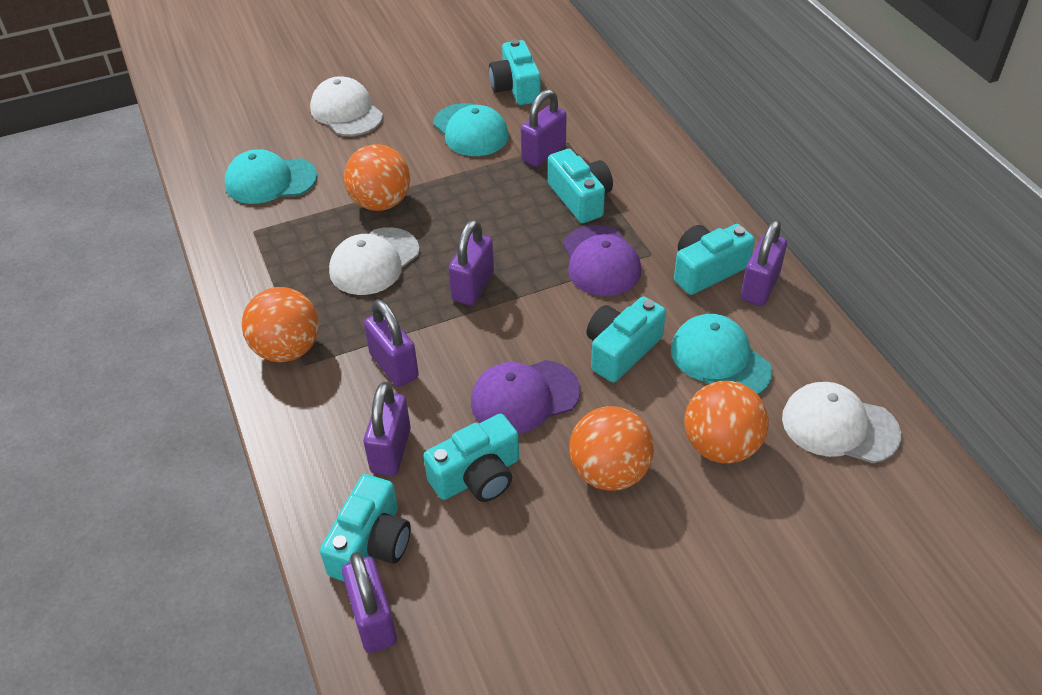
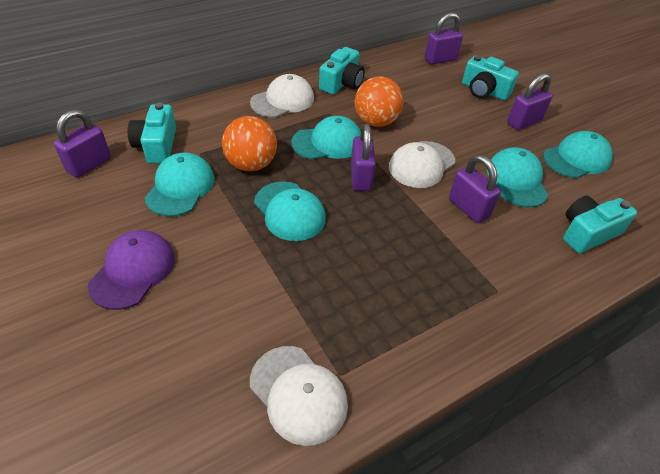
orange ball: [242,287,319,362] [344,144,410,211] [569,406,654,491] [684,381,769,463] = 4 -> [222,116,277,171] [355,76,404,127] = 2
purple cap: [471,360,580,434] [563,225,641,296] = 2 -> [88,230,175,310] = 1
purple padlock: [342,552,397,653] [364,299,419,387] [364,382,411,476] [449,219,494,305] [521,89,567,167] [741,220,787,306] = 6 -> [54,109,111,178] [351,123,376,191] [425,12,463,64] [449,155,501,223] [507,73,553,130] = 5
turquoise camera: [320,474,411,581] [423,414,519,502] [489,39,541,105] [548,149,613,223] [586,296,666,383] [674,224,755,295] = 6 -> [128,103,176,163] [319,47,365,94] [462,55,519,100] [563,196,637,253] = 4
turquoise cap: [225,149,317,204] [433,103,509,156] [671,314,772,395] = 3 -> [145,153,214,216] [254,181,326,241] [291,116,361,159] [487,147,548,208] [543,131,613,178] = 5

